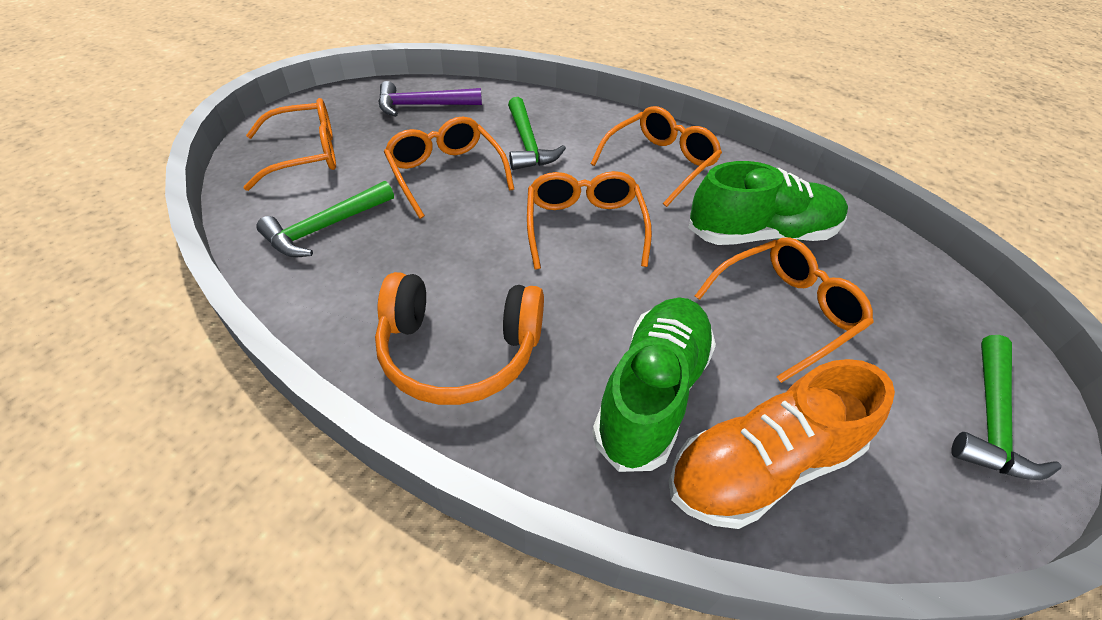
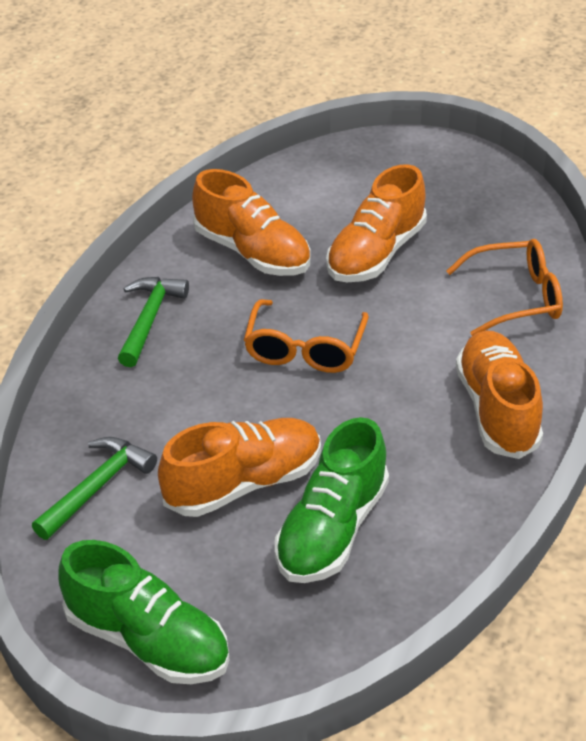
green hammer: [256,181,394,258] [508,97,566,170] [951,335,1062,480] = 3 -> [32,437,157,540] [118,277,189,367] = 2
orange glasses: [244,98,336,191] [384,116,514,219] [527,171,652,270] [590,106,722,207] [695,237,874,383] = 5 -> [244,299,369,373] [446,239,563,336] = 2
orange headphones: [375,272,544,405] = 1 -> none = 0
orange shoe: [668,359,895,529] = 1 -> [158,418,321,517] [192,169,310,276] [326,164,427,282] [456,330,543,459] = 4
purple hammer: [378,81,482,117] = 1 -> none = 0

